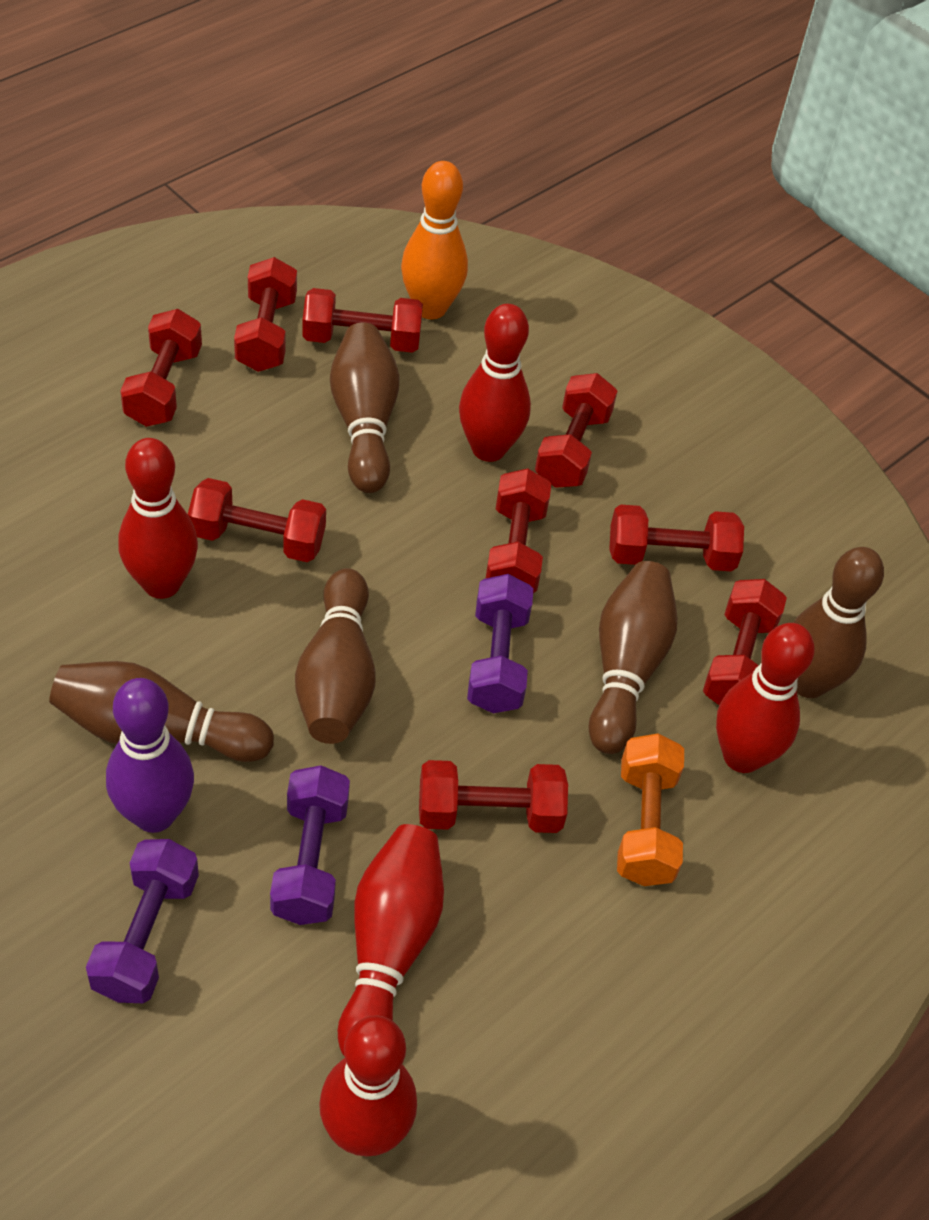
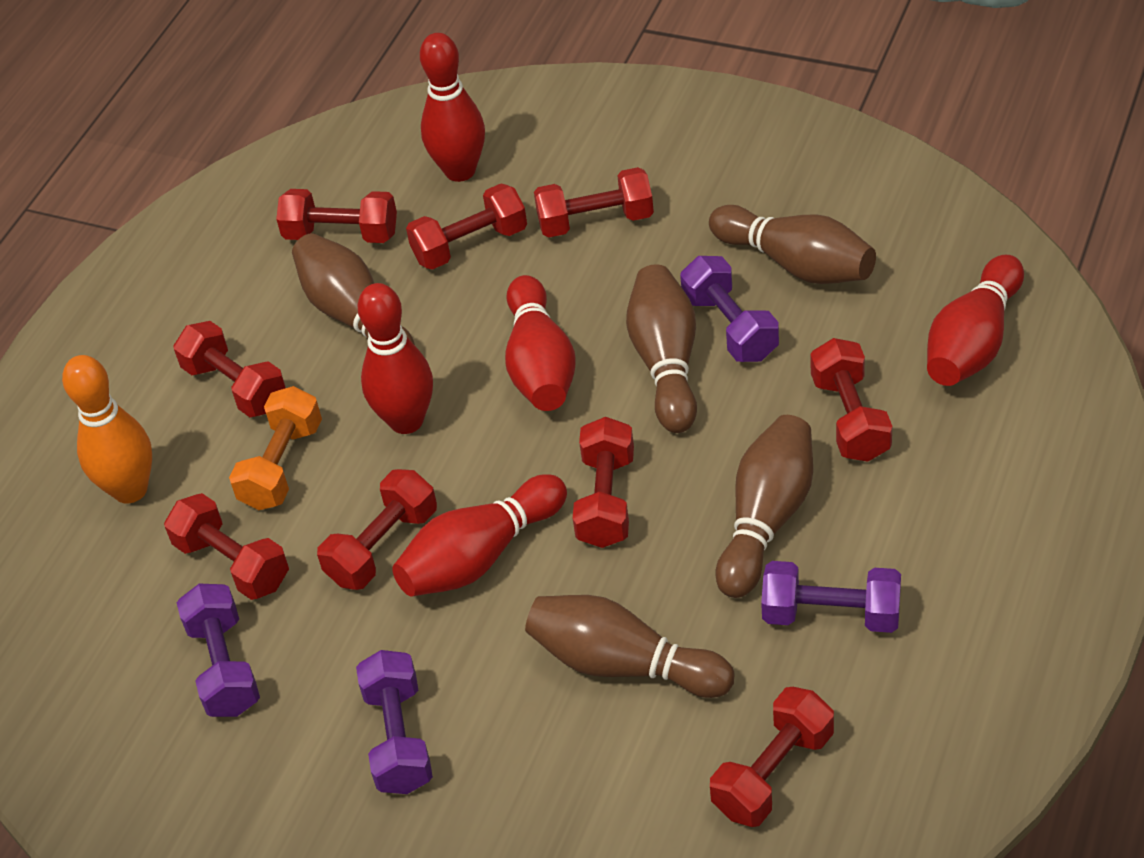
purple bowling pin: [106,678,194,833] = 1 -> none = 0
purple dumbbell: [86,839,199,1003] [270,765,350,925] [467,574,533,713] = 3 -> [177,584,260,717] [356,650,433,794] [680,256,779,362] [761,561,901,633] = 4

